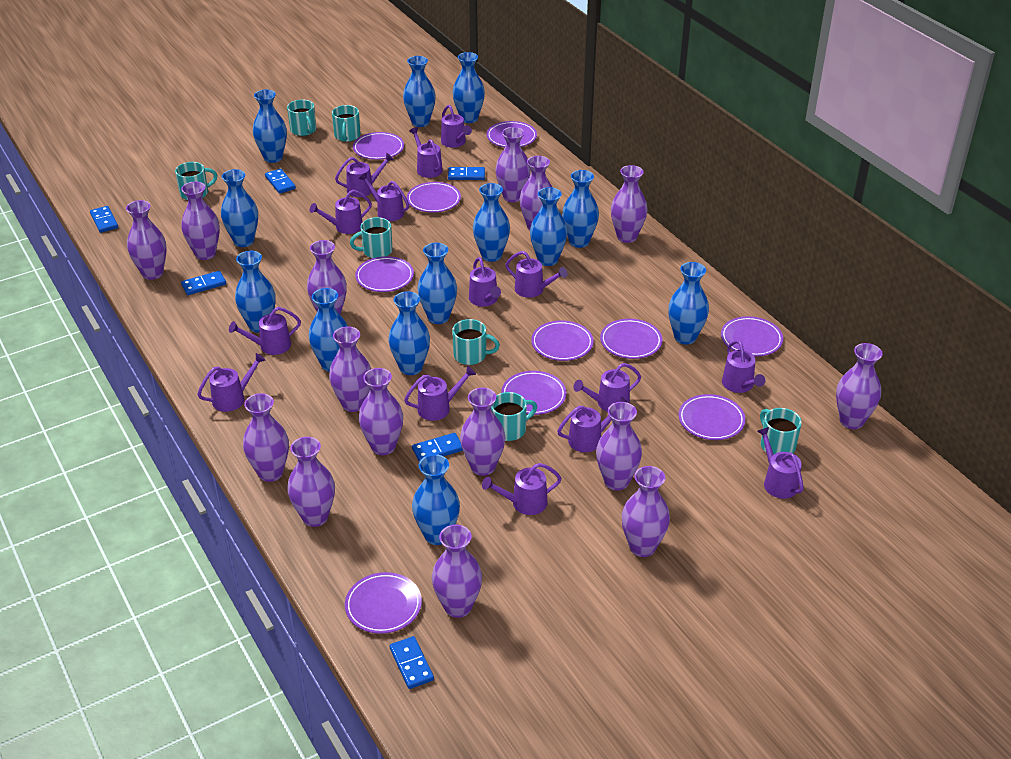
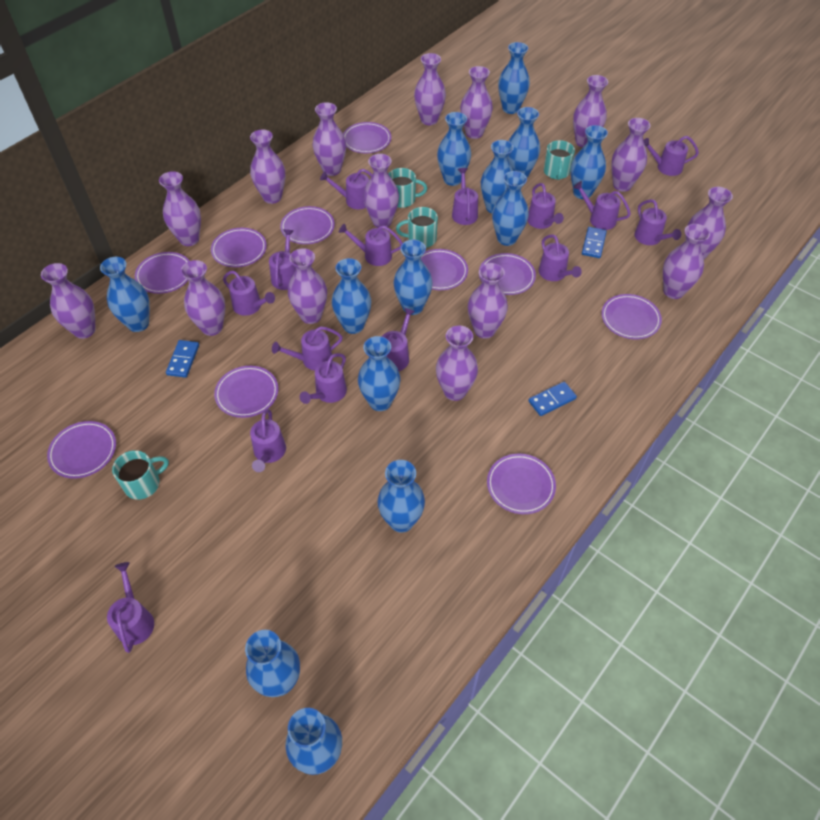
blue domino: [90,206,118,233] [181,271,226,295] [265,169,296,194] [390,636,434,689] [412,433,463,462] [448,167,485,180] = 6 -> [166,340,199,378] [528,382,577,416] [582,227,607,258] = 3
turquoise mug: [175,162,217,200] [287,100,316,136] [332,105,361,142] [350,217,393,258] [452,319,500,365] [491,392,537,441] [760,408,802,454] = 7 -> [112,450,169,500] [389,168,427,208] [396,207,438,248] [544,140,575,180] = 4

